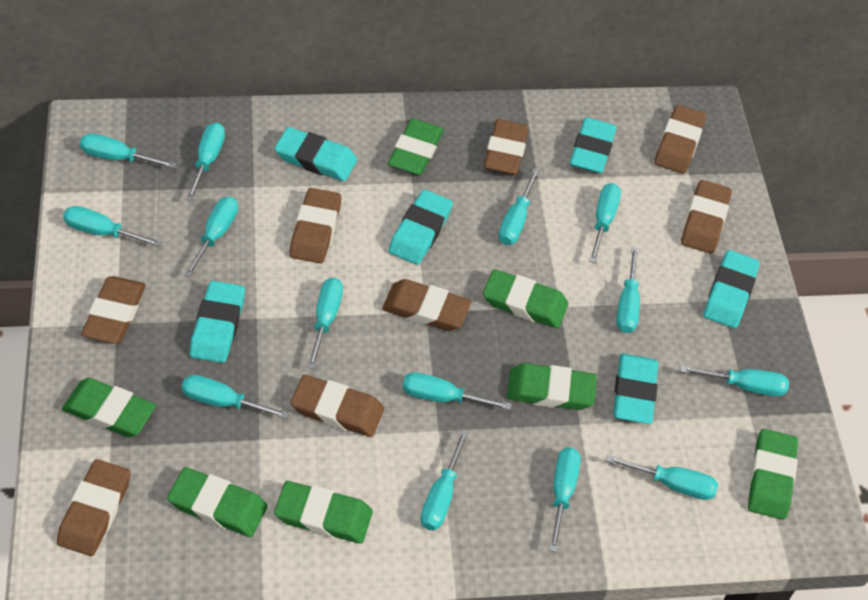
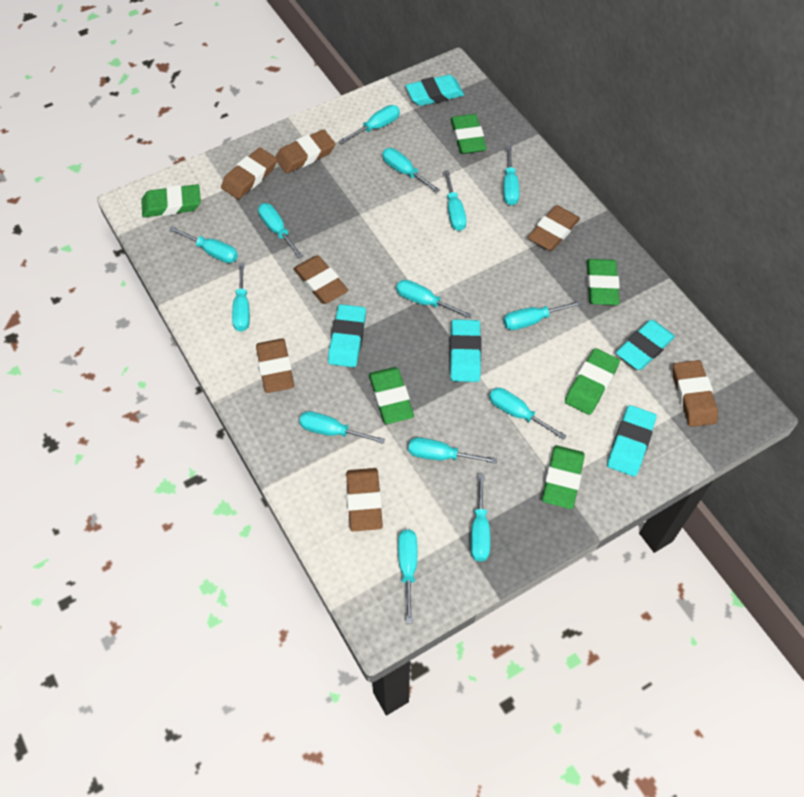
brown eraser: [57,459,131,556] [81,276,146,344] [289,188,341,264] [291,375,384,437] [382,279,471,331] [484,119,529,175] [654,105,706,174] [681,180,732,254] = 8 -> [221,147,277,199] [256,338,294,393] [276,129,335,173] [293,255,349,304] [346,468,383,531] [528,205,580,251] [673,360,718,427] = 7
green eraser: [62,378,156,437] [167,467,267,537] [274,481,373,544] [388,118,444,175] [483,269,568,328] [507,363,597,410] [748,429,798,520] = 7 -> [141,184,201,217] [369,367,414,424] [451,114,487,154] [542,445,585,509] [565,348,620,415] [587,259,620,305] = 6
turquoise eraser: [190,281,245,363] [274,127,357,181] [388,190,453,265] [570,117,617,173] [613,353,658,424] [703,250,760,328] = 6 -> [328,304,366,367] [406,75,464,106] [450,320,482,382] [607,405,657,477] [616,320,675,370] = 5

